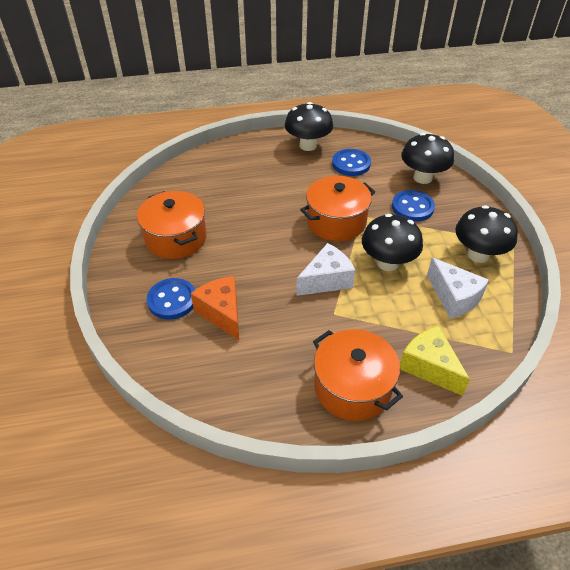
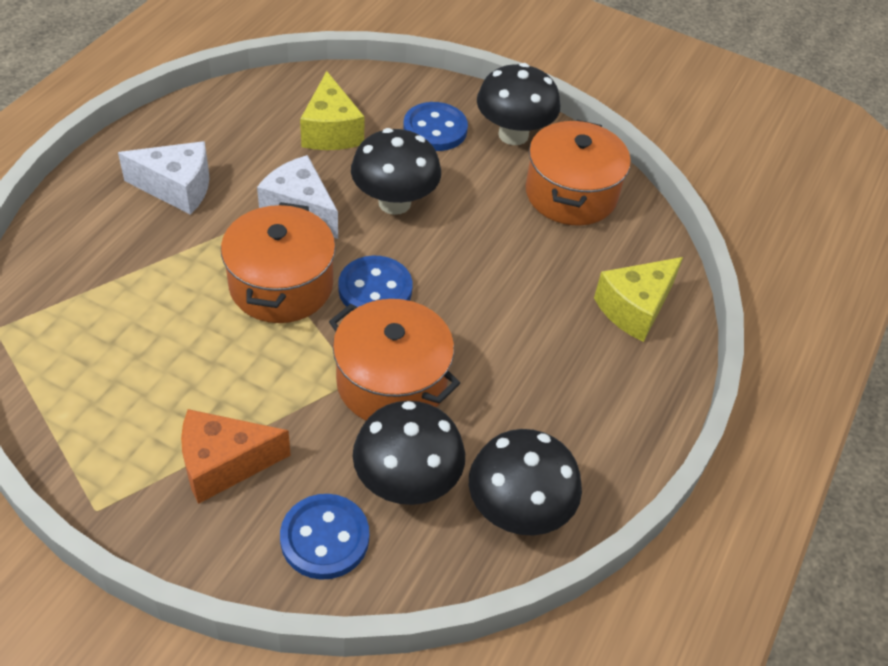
yellow cheese: [400,326,470,396] = 1 -> [300,71,365,150] [594,257,683,342] = 2

